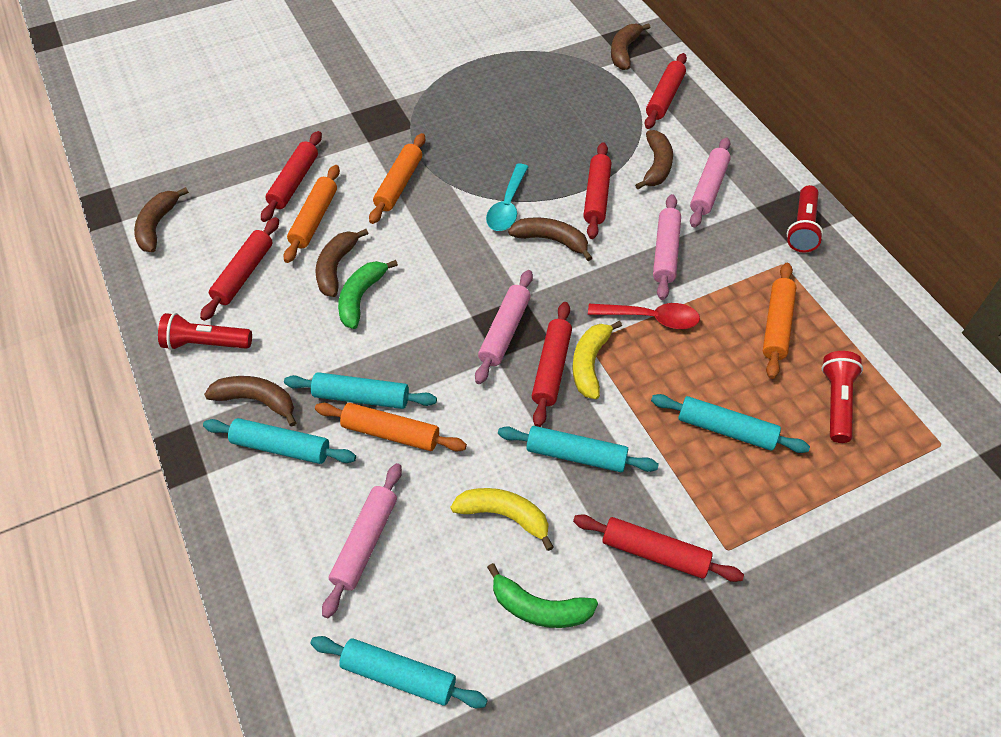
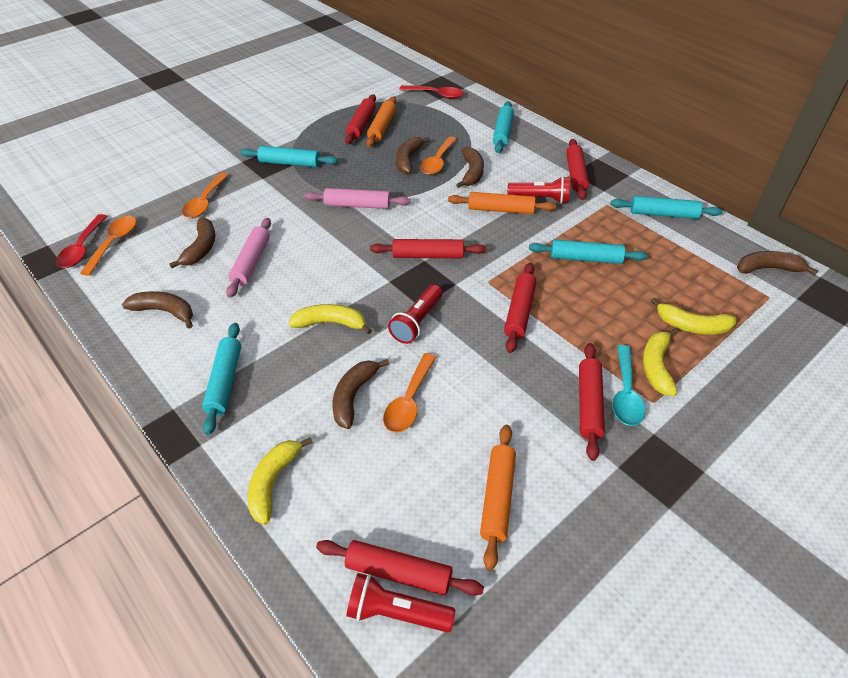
green banana: [338,260,398,329] [487,563,598,628] = 2 -> none = 0
orange rolling pin: [284,165,340,263] [315,403,467,452] [369,133,425,224] [763,263,796,379] = 4 -> [366,97,396,147] [448,192,556,214] [480,425,516,570] = 3
orange spoon: none = 0 -> [80,216,136,276] [182,173,229,218] [383,353,436,433] [420,137,457,175] = 4
pink rolling pin: [322,463,402,618] [475,270,533,384] [653,194,681,300] [690,137,731,228] = 4 -> [226,218,271,298] [304,188,410,209] = 2
red spoon: [588,303,700,329] = 1 -> [56,214,107,268] [399,85,463,99] = 2
yellow banana: [451,488,554,551] [572,320,622,399] = 2 -> [248,437,313,525] [289,304,372,334] [643,328,678,396] [651,298,736,335] = 4

